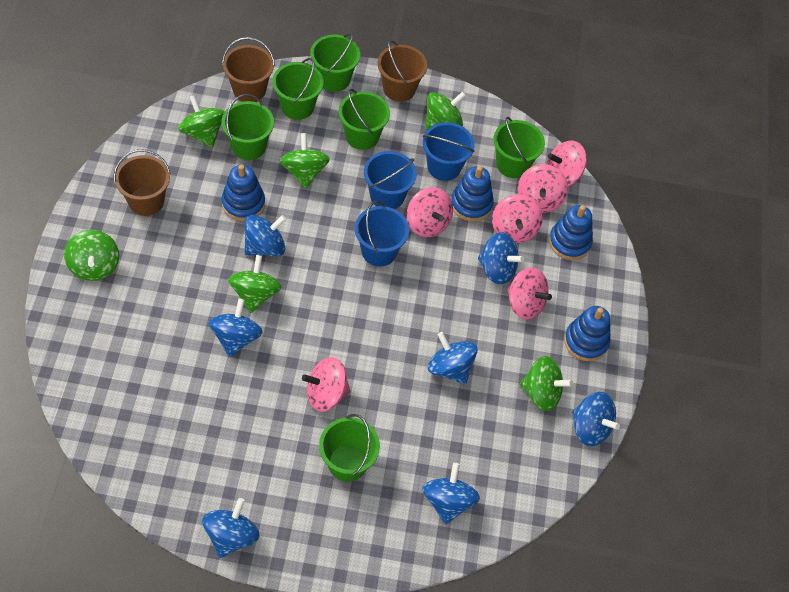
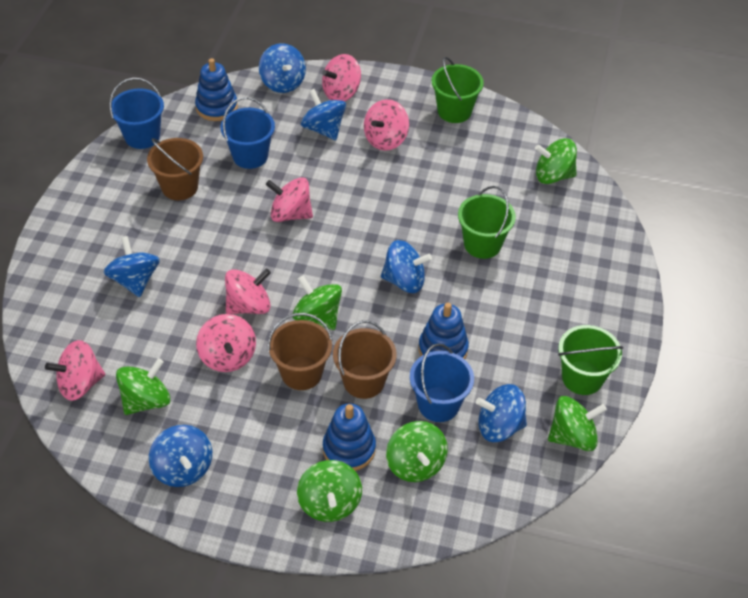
blue spinning top: [202,498,260,558] [209,299,263,357] [244,215,286,256] [422,463,480,525] [428,332,478,384] [478,232,524,284] [572,392,620,446] = 7 -> [104,236,160,297] [149,425,212,487] [259,43,306,93] [301,89,346,140] [381,240,432,293] [476,384,527,442] = 6
blue stacking toy: [221,164,265,221] [451,166,494,222] [549,205,593,260] [564,306,610,362] = 4 -> [195,58,238,121] [323,403,376,471] [418,303,469,359] = 3
green bucket: [221,94,274,160] [272,58,324,120] [310,33,360,92] [319,414,380,482] [339,89,390,150] [494,117,545,178] = 6 -> [432,57,484,123] [458,186,516,259] [558,325,623,395] = 3

